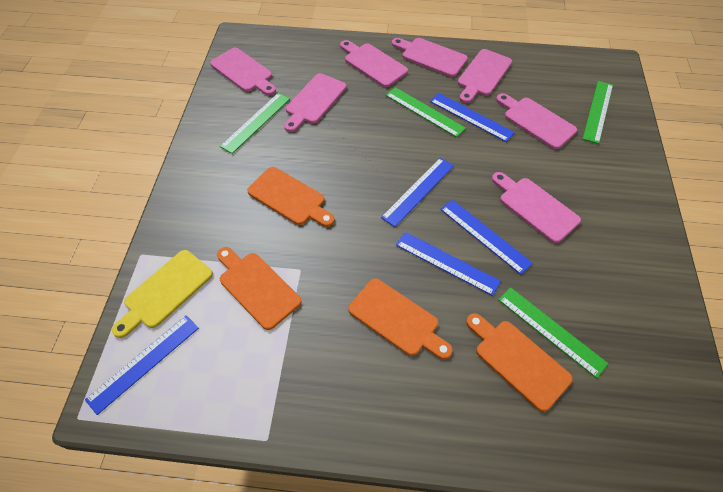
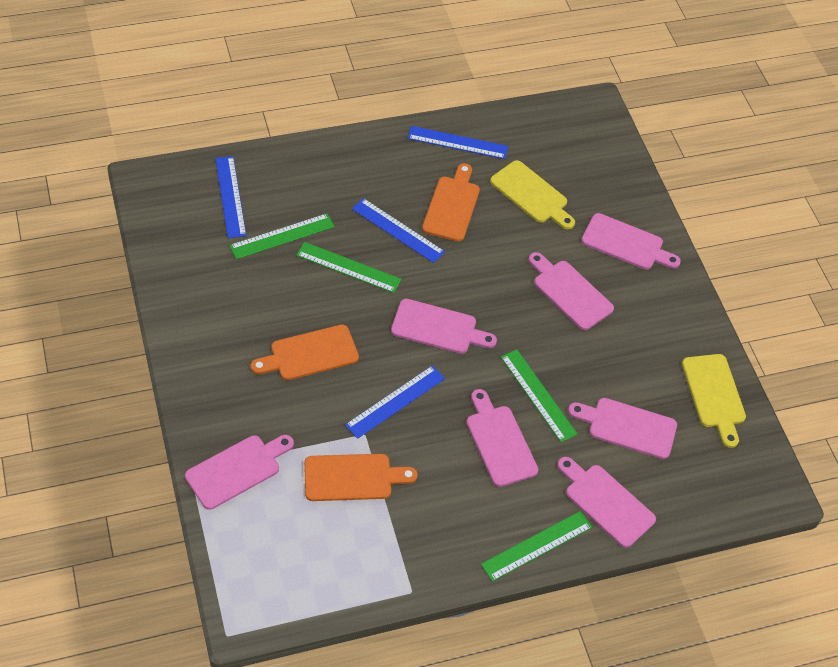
blue ruler: [85,315,199,415] [381,158,454,227] [396,232,501,296] [430,93,515,142] [440,199,533,275] = 5 -> [215,156,247,238] [345,365,445,439] [352,198,445,263] [408,126,508,159] = 4
orange cutting board: [217,247,302,330] [247,167,335,227] [348,278,453,359] [466,313,573,412] = 4 -> [250,324,359,380] [304,454,418,501] [422,163,480,242] = 3
yellow cutting board: [112,250,213,338] = 1 -> [490,160,575,229] [682,354,746,448] = 2

